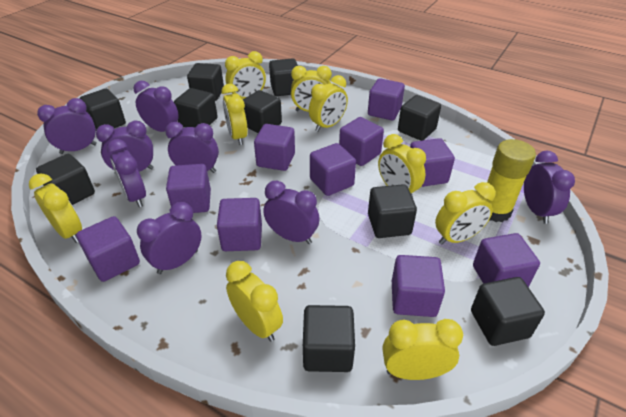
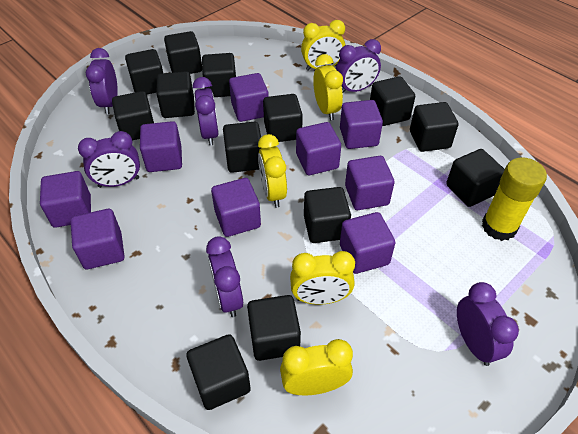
black cube: [36,154,95,205] [79,89,126,130] [174,88,218,127] [187,63,224,101] [243,90,282,133] [269,58,298,96] [303,305,355,372] [368,184,417,238] [398,95,441,141] [471,277,545,346] = 10 -> [112,91,154,141] [125,49,163,94] [157,71,195,118] [164,31,202,74] [186,334,251,410] [202,53,236,97] [223,122,261,173] [247,295,301,361] [263,94,303,142] [304,187,351,243] [370,76,415,126] [410,102,458,152] [446,149,505,207] = 13
purple clock: [37,98,97,154] [96,121,154,172] [107,139,146,208] [134,81,179,132] [137,202,202,274] [165,122,219,173] [263,181,320,244] [524,151,575,224] = 8 -> [78,131,140,188] [86,48,118,114] [193,77,219,146] [206,236,243,317] [336,39,381,93] [457,282,519,366] = 6
purple cube: [76,216,140,282] [166,164,211,213] [217,198,262,251] [254,124,295,171] [310,143,356,196] [339,117,384,166] [368,78,405,120] [392,255,445,317] [410,138,455,187] [473,233,540,287] = 10 -> [40,171,91,228] [71,209,124,269] [140,121,182,172] [211,178,261,237] [229,73,269,122] [296,122,341,175] [340,100,383,149] [340,212,395,274] [345,156,395,210] = 9
yellow clock: [29,173,82,243] [221,84,248,145] [225,51,266,99] [226,261,283,342] [291,66,332,112] [309,75,348,132] [378,134,426,198] [383,319,463,380] [435,182,496,245] = 9 -> [258,134,287,208] [280,339,353,395] [290,251,355,305] [301,20,346,71] [313,54,343,120] = 5

